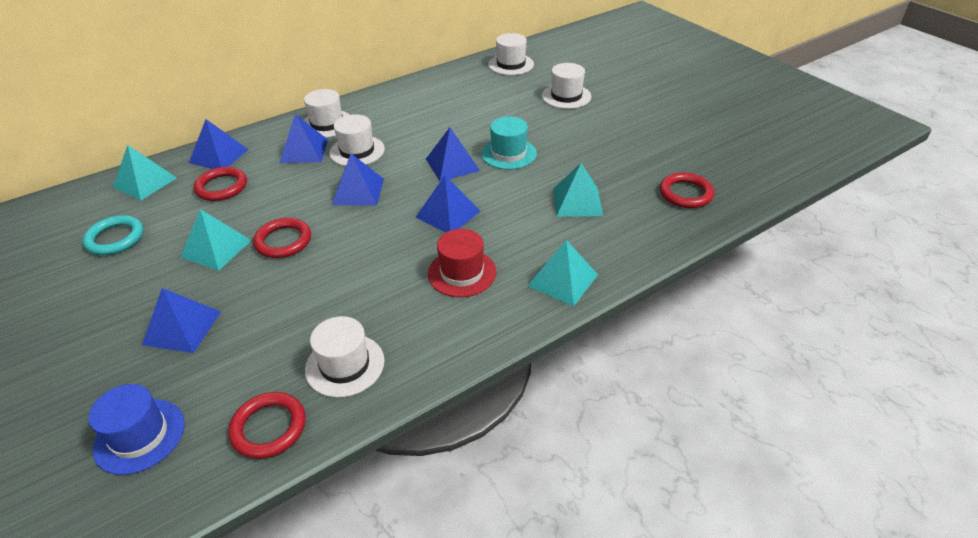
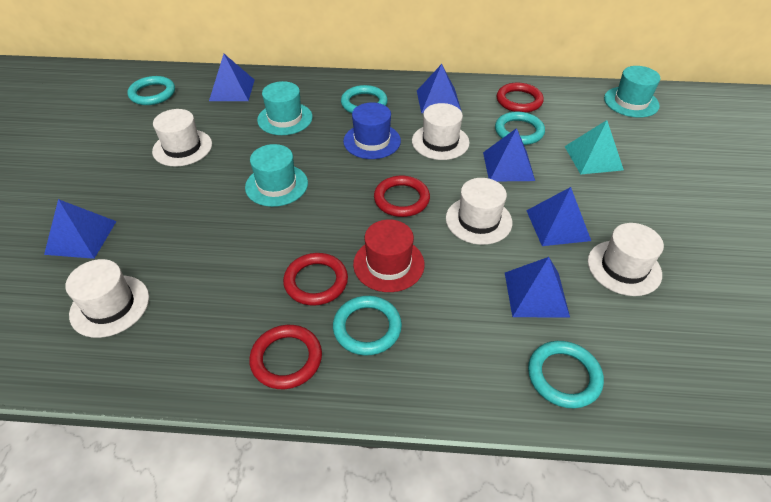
turquoise hat: [481,116,537,170] = 1 -> [245,144,308,207] [257,81,313,135] [604,66,661,118] = 3
turquoise pyramid: [113,145,176,200] [180,209,252,271] [528,240,598,306] [553,163,603,217] = 4 -> [564,120,624,174] = 1
turquoise ring: [83,215,144,255] = 1 -> [127,76,175,105] [333,296,402,355] [341,85,388,113] [495,112,545,145] [528,341,604,408] = 5

